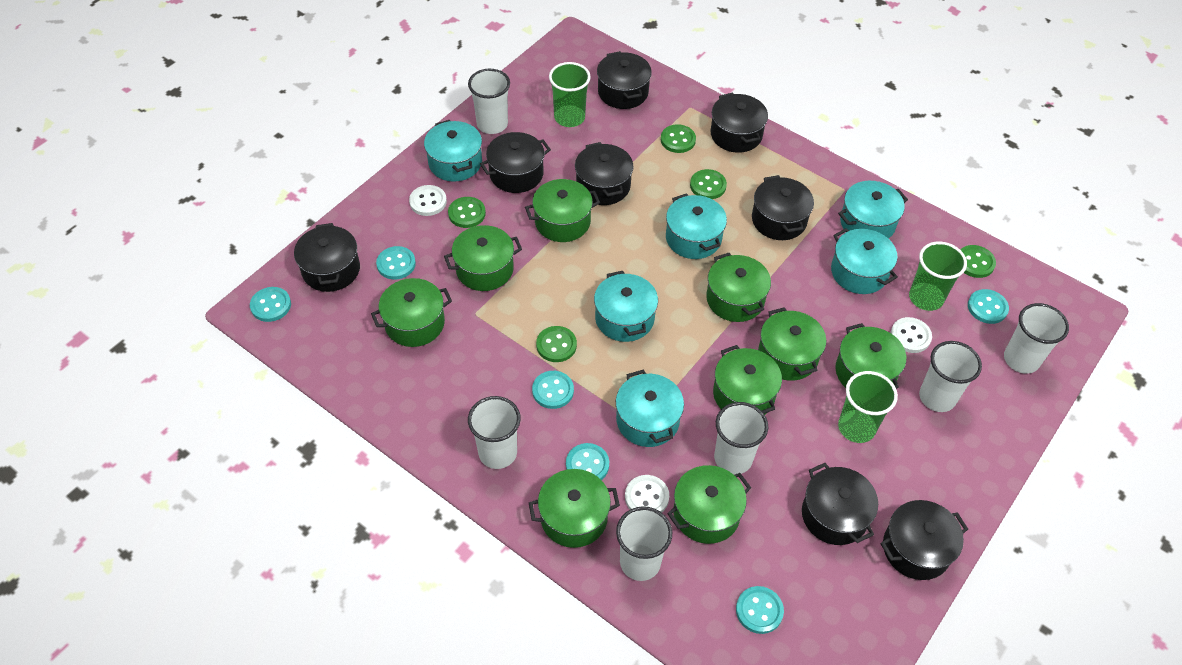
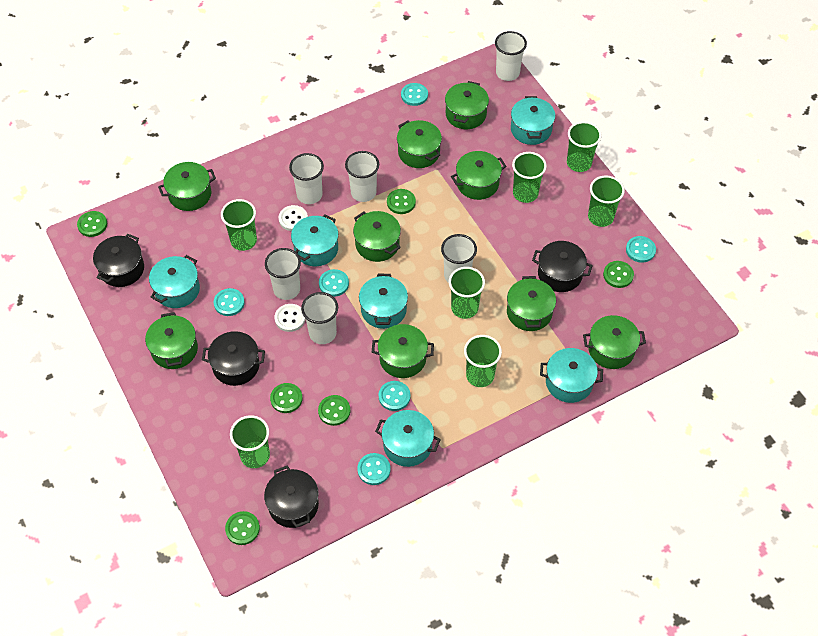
black pot: [294,223,360,292] [480,132,551,193] [575,142,633,205] [597,51,652,109] [710,93,768,153] [752,175,814,240] [802,463,878,545] [880,500,968,580] = 8 -> [93,234,144,287] [202,331,265,386] [264,465,319,528] [532,241,593,292] = 4
green button: [448,197,486,228] [536,326,577,362] [661,124,696,153] [690,169,727,199] [960,245,996,278] = 5 -> [77,211,107,237] [225,511,260,545] [270,383,303,413] [318,395,350,426] [387,189,416,214] [603,261,634,288] = 6
green cup: [549,62,591,127] [838,371,898,443] [909,242,967,311] = 3 -> [221,199,257,251] [230,415,270,468] [449,267,485,319] [464,335,502,387] [512,152,547,203] [567,121,602,172] [588,175,625,227] = 7
white button: [409,185,447,216] [625,475,669,513] [891,317,932,353] = 3 -> [274,304,305,332] [279,205,308,231] = 2

